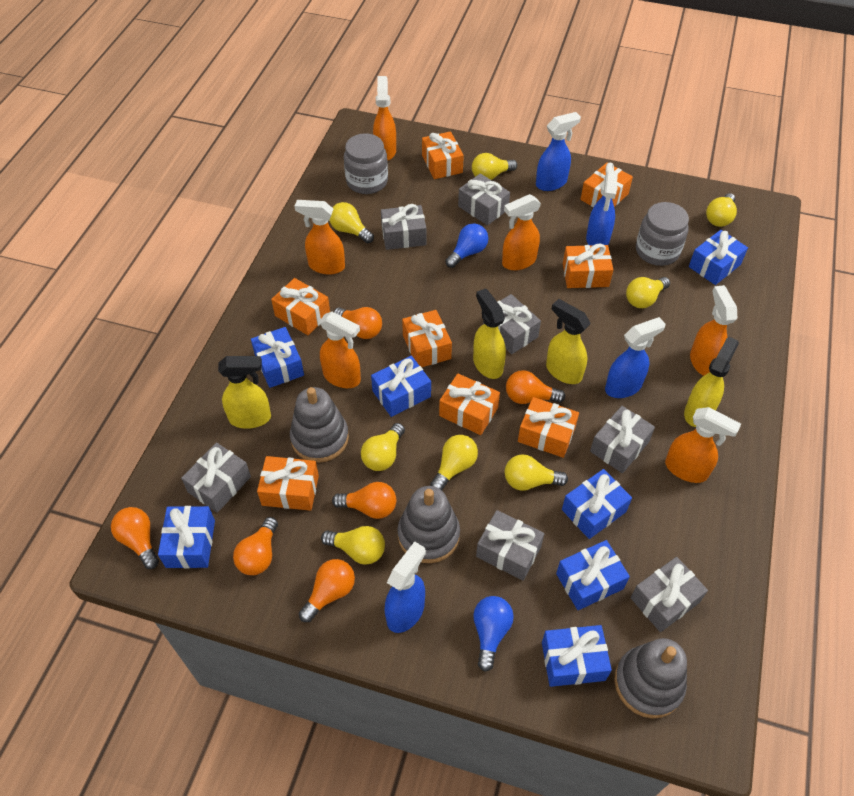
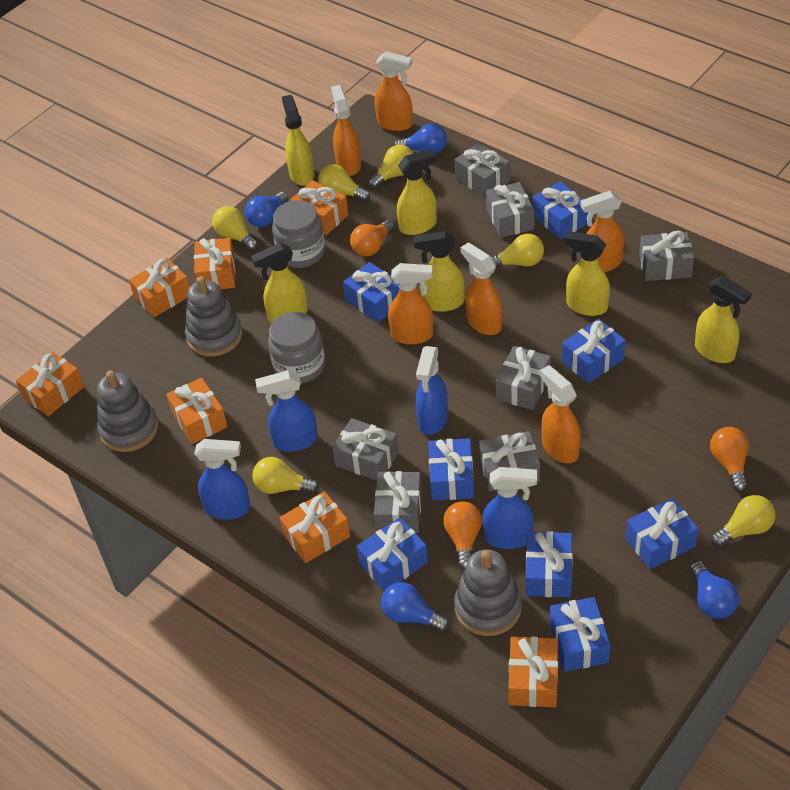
blue gift: [158,506,215,568] [251,327,304,388] [371,356,431,417] [542,625,612,687] [556,540,630,610] [562,469,632,539] [689,230,748,285] = 7 -> [343,262,400,323] [356,518,428,591] [429,438,474,500] [526,531,573,597] [532,181,589,239] [549,597,611,672] [562,319,626,383] [626,498,699,569] = 8
blue light bulb: [445,223,488,268] [473,596,514,672] = 2 -> [245,192,289,227] [381,582,449,632] [394,123,447,153] [690,561,739,619] = 4
orange gift: [257,456,319,511] [271,278,330,335] [402,310,452,367] [422,131,464,179] [439,374,500,435] [518,397,579,458] [563,244,613,288] [580,163,633,207] = 8 -> [16,352,84,416] [129,258,190,317] [166,378,228,444] [194,238,236,289] [279,491,350,563] [290,180,348,235] [508,637,558,707] = 7
orange light bulb: [111,507,159,569] [233,517,278,575] [299,559,355,622] [332,482,396,519] [334,307,382,339] [506,370,565,404] = 6 -> [350,220,395,256] [443,501,482,570] [710,427,749,492] = 3
yellow light bulb: [321,526,385,565] [330,202,374,243] [361,423,405,471] [430,435,478,490] [472,153,517,180] [505,454,568,491] [626,277,670,308] [706,193,737,227] = 8 -> [212,206,258,251] [252,457,319,494] [318,164,370,202] [368,145,413,189] [491,234,544,268] [711,495,775,547] = 6
yellow spray bottle: [218,356,271,429] [473,288,506,379] [546,299,591,384] [684,336,739,427] = 4 -> [251,243,308,323] [282,95,314,186] [397,149,437,235] [414,231,464,312] [564,231,610,316] [695,276,752,363] = 6

